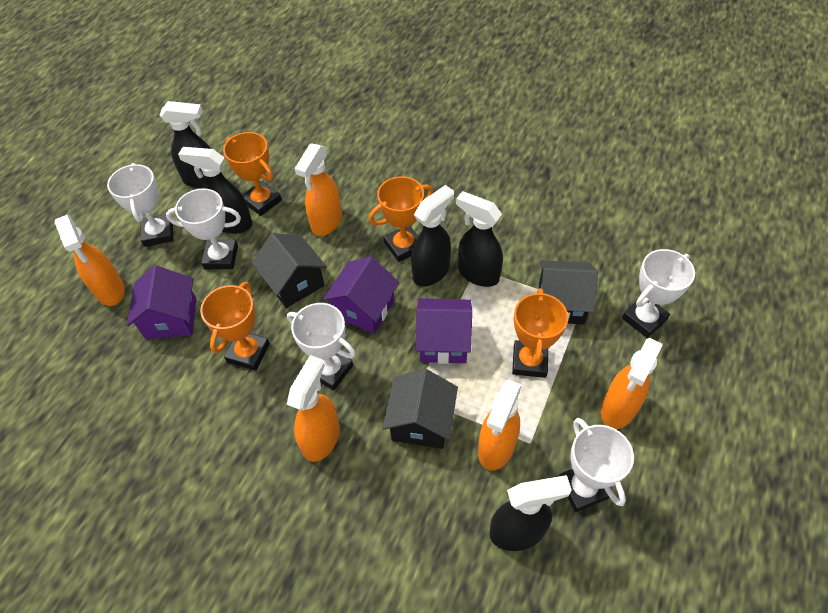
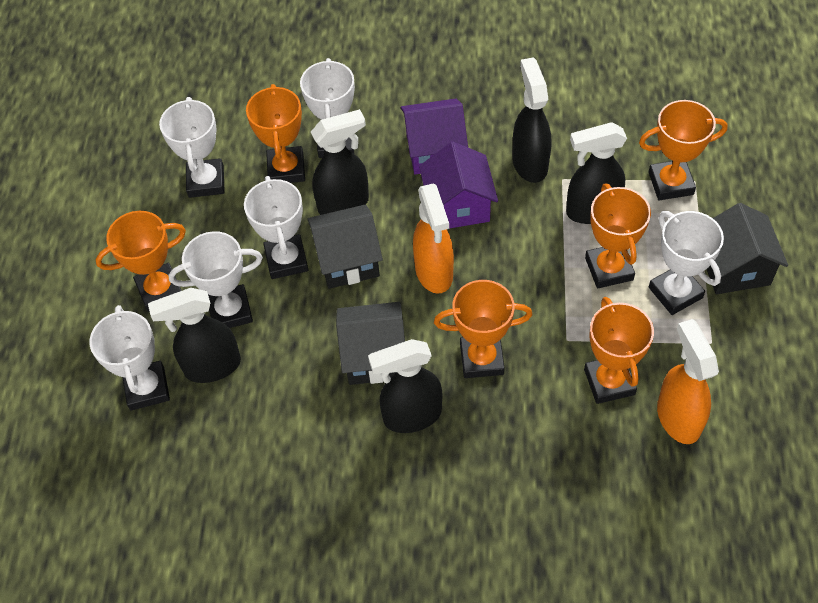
orange spray bottle: [55,215,125,306] [287,355,340,462] [295,143,342,236] [478,379,522,470] [601,338,663,429] = 5 -> [413,183,454,294] [657,319,719,444] = 2
orange trophy: [200,282,270,371] [223,132,282,216] [369,176,433,262] [512,288,568,378] = 4 -> [95,211,186,312] [246,84,305,183] [434,280,532,378] [584,297,654,404] [585,183,651,288] [639,100,728,200] = 6
purple house: [127,265,197,339] [323,256,399,334] [416,298,472,364] = 3 -> [401,99,468,175] [419,142,498,228] = 2
white trophy: [107,163,174,247] [166,188,241,269] [287,303,356,390] [559,418,634,512] [622,249,695,338] = 5 -> [89,305,170,411] [159,97,225,198] [168,231,263,328] [244,176,308,279] [300,58,355,158] [649,211,724,315] = 6

